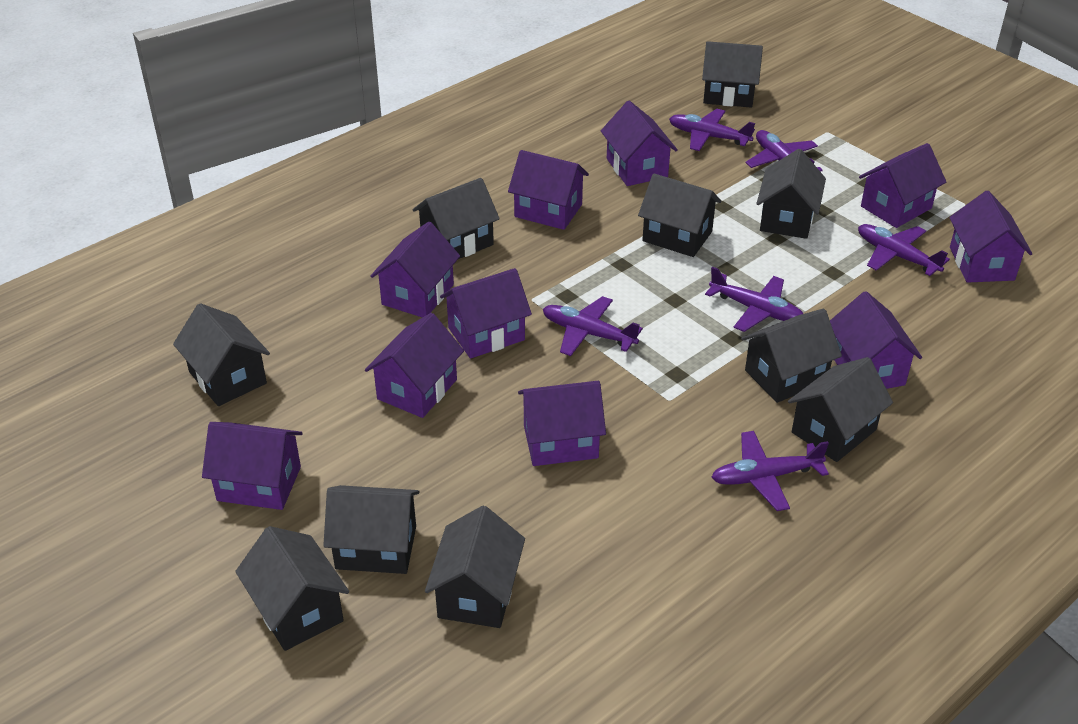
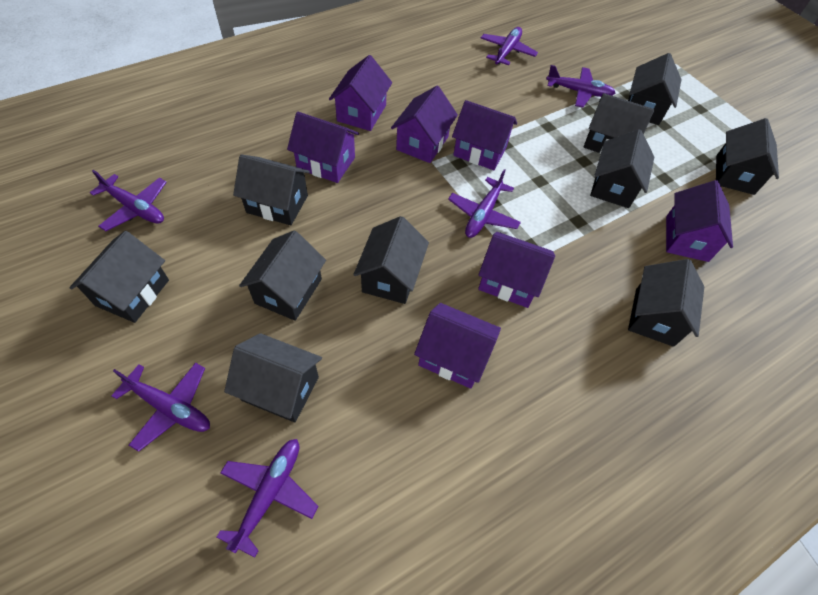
purple house: [202,422,303,510] [365,313,464,418] [370,222,460,318] [440,268,532,359] [508,150,589,230] [518,381,606,466] [601,101,678,186] [830,291,922,389] [859,143,946,228] [949,191,1032,283] = 10 -> [287,111,359,183] [329,55,392,131] [391,86,458,163] [414,303,501,389] [452,100,517,170] [478,232,555,308] [666,180,733,262] = 7

